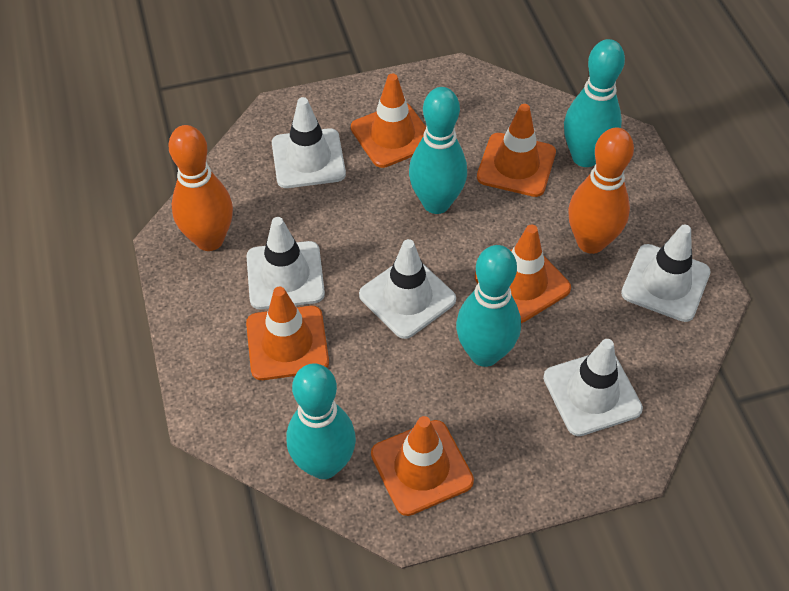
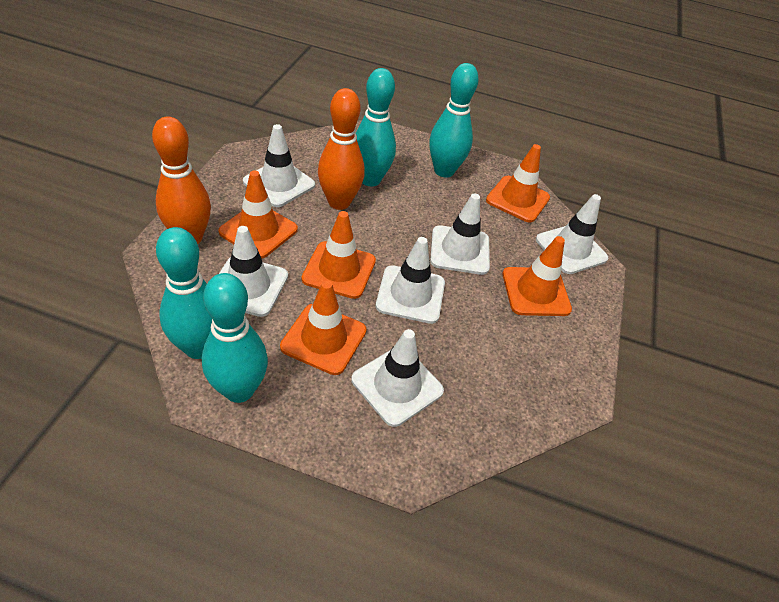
white traffic cone: [246,217,325,309] [272,97,346,188] [359,239,456,339] [543,339,643,436] [621,224,711,322] = 5 -> [219,226,288,317] [243,124,315,207] [351,329,444,427] [376,237,445,324] [430,193,490,275] [536,194,608,274] = 6

